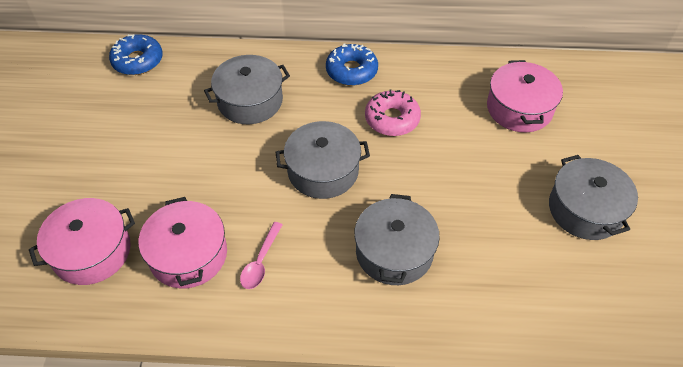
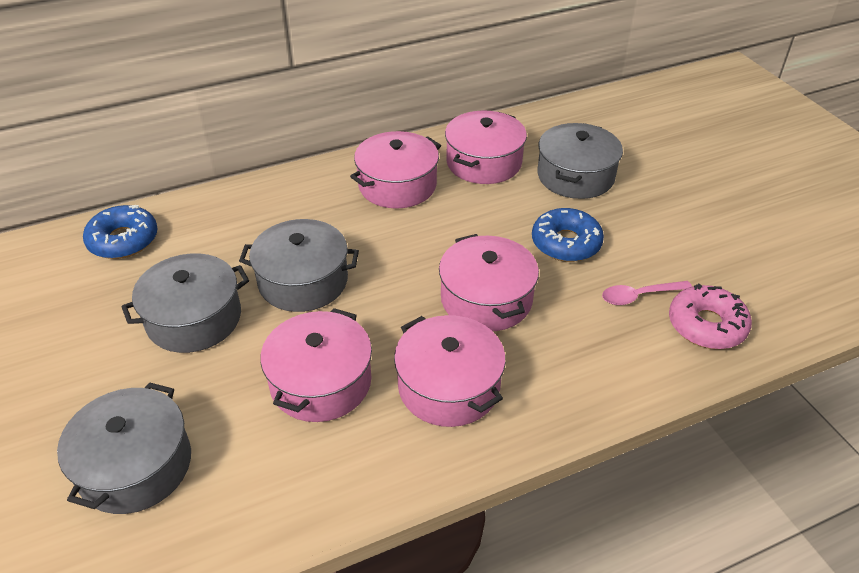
pink pot: [29,198,135,285] [139,197,227,288] [487,60,563,132] = 3 -> [260,308,372,422] [350,131,441,208] [394,315,506,427] [439,234,539,331] [445,111,527,184] = 5

